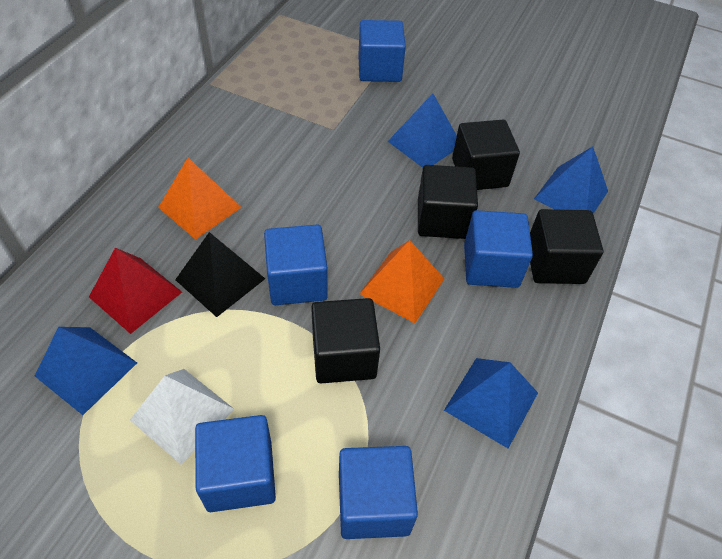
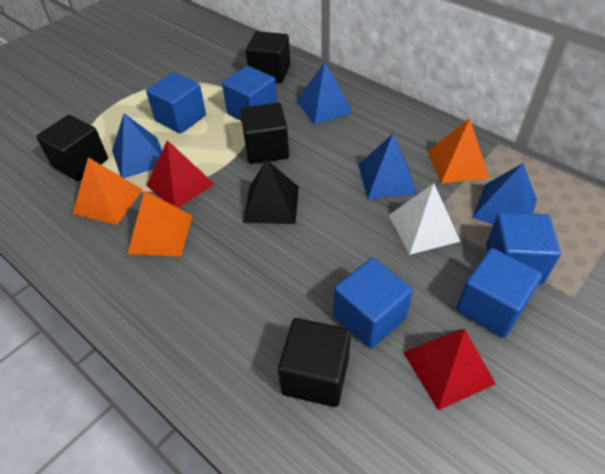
orange pyramid: [158,158,242,240] [360,240,444,323] = 2 -> [73,157,143,225] [127,190,193,257] [428,118,489,183] = 3
red pyramid: [89,248,182,334] = 1 -> [146,140,214,208] [403,329,496,410] = 2

